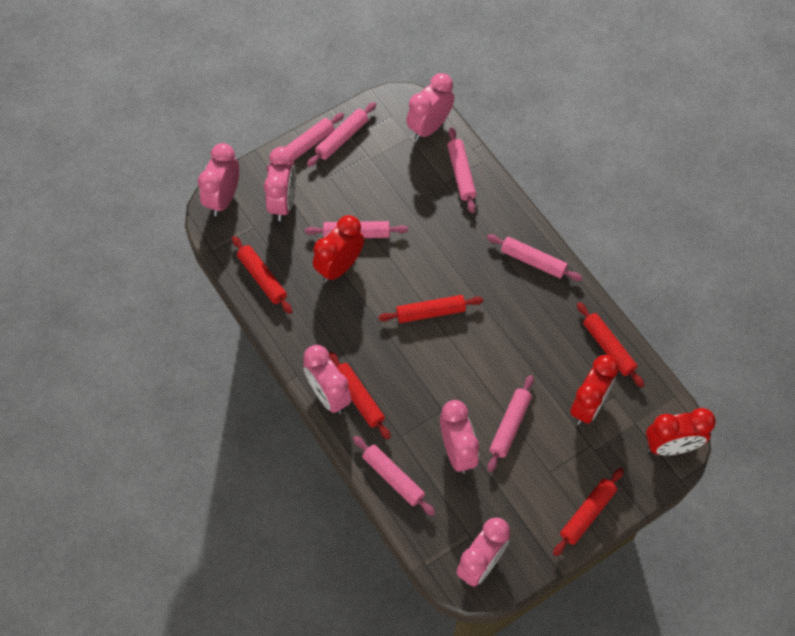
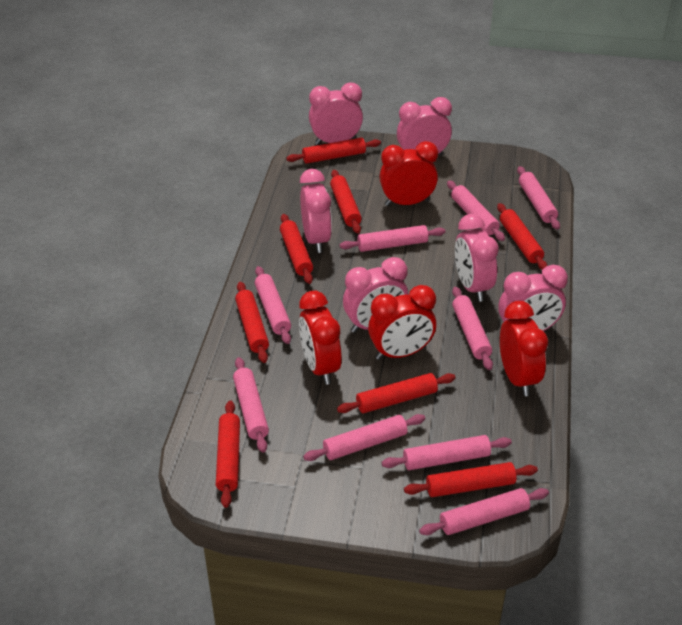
pink rolling pin: [266,113,344,171] [305,221,408,238] [307,102,376,167] [353,436,435,516] [447,127,476,213] [487,234,583,281] [487,375,534,472] = 7 -> [233,357,269,453] [255,266,291,344] [303,414,425,461] [340,225,445,252] [382,435,512,470] [419,488,549,535] [447,180,505,241] [452,287,493,370] [517,166,560,230] = 9
red clock: [313,215,364,282] [570,355,619,425] [646,408,716,455] = 3 -> [299,291,342,385] [368,285,436,360] [379,141,438,206] [500,301,548,396] = 4
red rolling pin: [232,236,293,314] [329,352,391,439] [378,295,483,323] [553,468,624,556] [577,302,644,388] = 5 -> [216,400,240,508] [235,282,269,363] [280,214,313,284] [286,138,381,164] [330,170,362,234] [337,373,456,413] [404,462,538,497] [497,203,547,270] = 8

